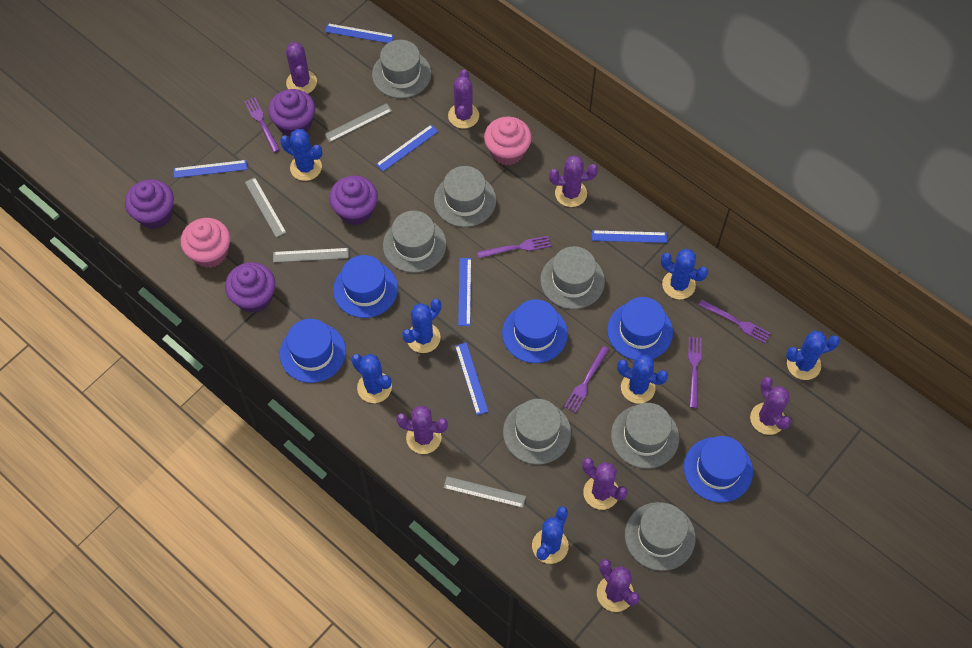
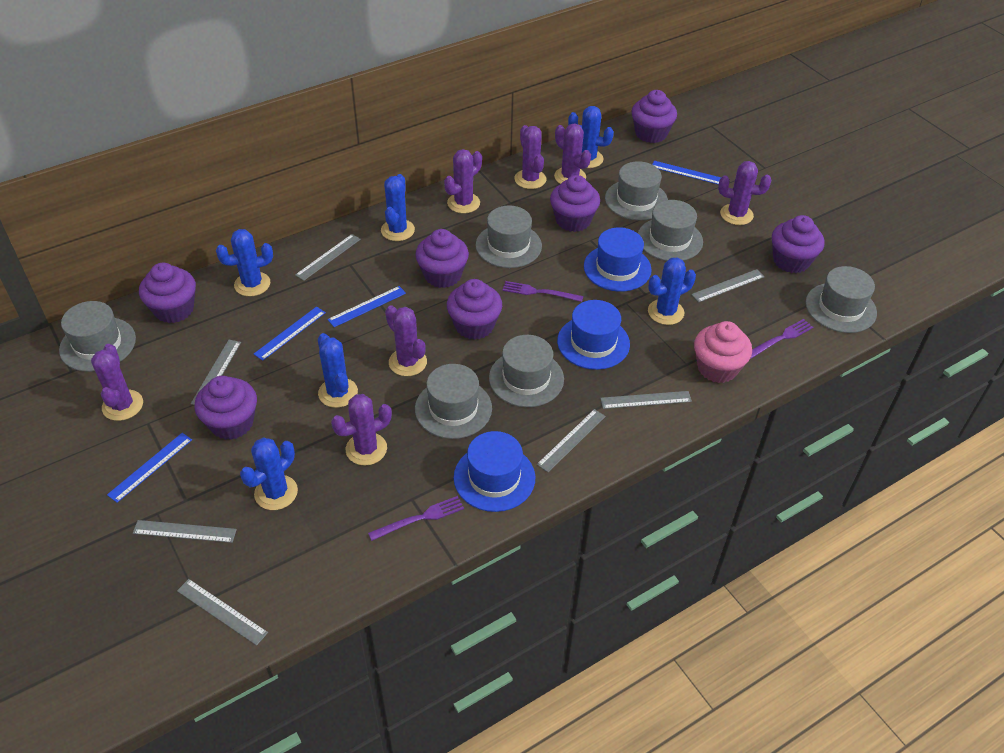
blue cactus: [280,129,322,181] [351,354,392,403] [402,299,441,353] [532,506,569,564] [617,355,668,404] [661,249,708,299] [786,330,840,380] = 7 -> [216,229,273,296] [240,437,298,510] [318,333,358,408] [381,174,415,241] [568,106,614,168] [648,257,696,325] = 6
blue hat: [280,319,346,383] [333,255,398,318] [502,299,568,363] [607,297,673,360] [684,436,753,502] = 5 -> [454,431,535,512] [557,300,630,370] [584,227,651,292] = 3
blue ruler: [174,160,247,178] [325,23,394,43] [376,124,438,171] [455,343,489,415] [458,258,471,326] [592,230,667,243] = 6 -> [107,433,192,503] [254,307,326,361] [328,286,406,327] [652,161,721,185] = 4
grey ruler: [245,177,287,237] [273,248,349,263] [324,103,392,142] [443,476,526,508] = 4 -> [133,520,237,543] [177,579,268,646] [191,340,241,405] [295,234,361,281] [537,409,606,472] [600,391,692,409] [691,269,765,303] = 7
pink cupcake: [181,218,230,268] [484,117,532,165] = 2 -> [694,321,752,383] = 1
purple cupcake: [125,179,174,229] [225,262,275,313] [268,89,315,137] [329,176,378,225] = 4 -> [139,263,196,323] [194,376,257,440] [415,229,469,288] [447,279,502,340] [550,175,600,232] [631,90,677,143] [772,215,824,273] = 7
purple fork: [244,97,280,153] [477,236,551,258] [564,346,609,413] [688,337,702,408] [698,300,771,343] = 5 -> [368,496,464,541] [502,281,583,302] [750,319,813,359] = 3

